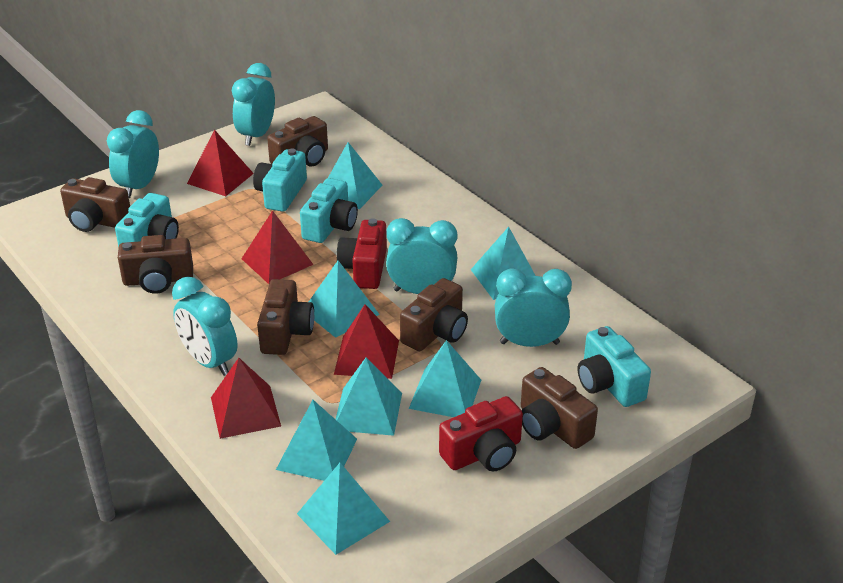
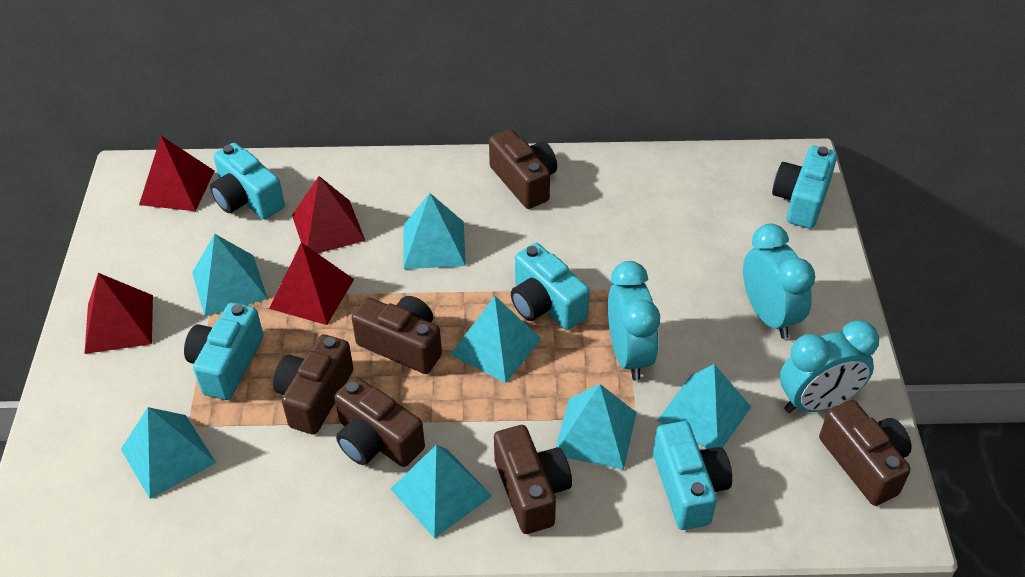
red camera: [336,218,387,289] [439,396,523,471] = 2 -> none = 0
turquoise camera: [115,193,179,247] [253,148,307,212] [300,178,358,243] [578,326,651,407] = 4 -> [184,303,263,400] [210,143,285,219] [511,243,590,330] [653,421,732,530] [772,146,837,229] = 5
turquoise clock: [107,110,159,198] [172,276,238,376] [232,63,275,146] [386,218,457,294] [495,269,572,347] = 5 -> [608,261,660,381] [743,224,815,339] [780,320,879,413] = 3

